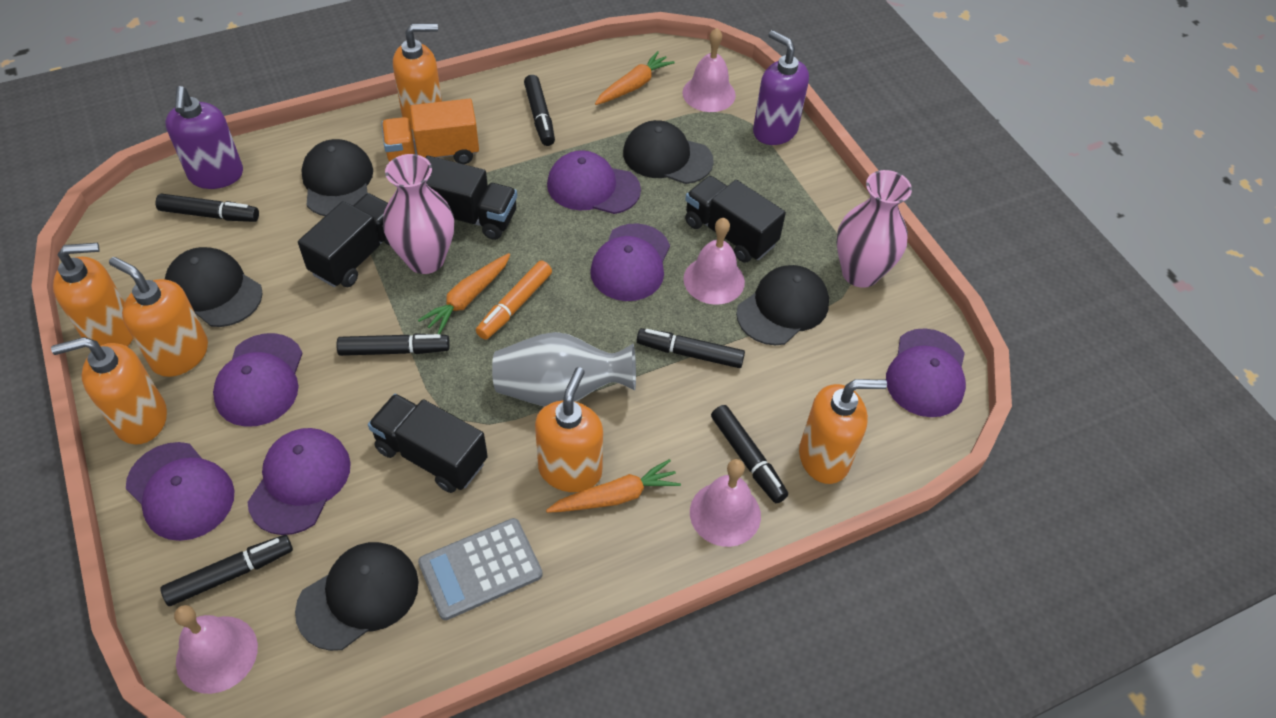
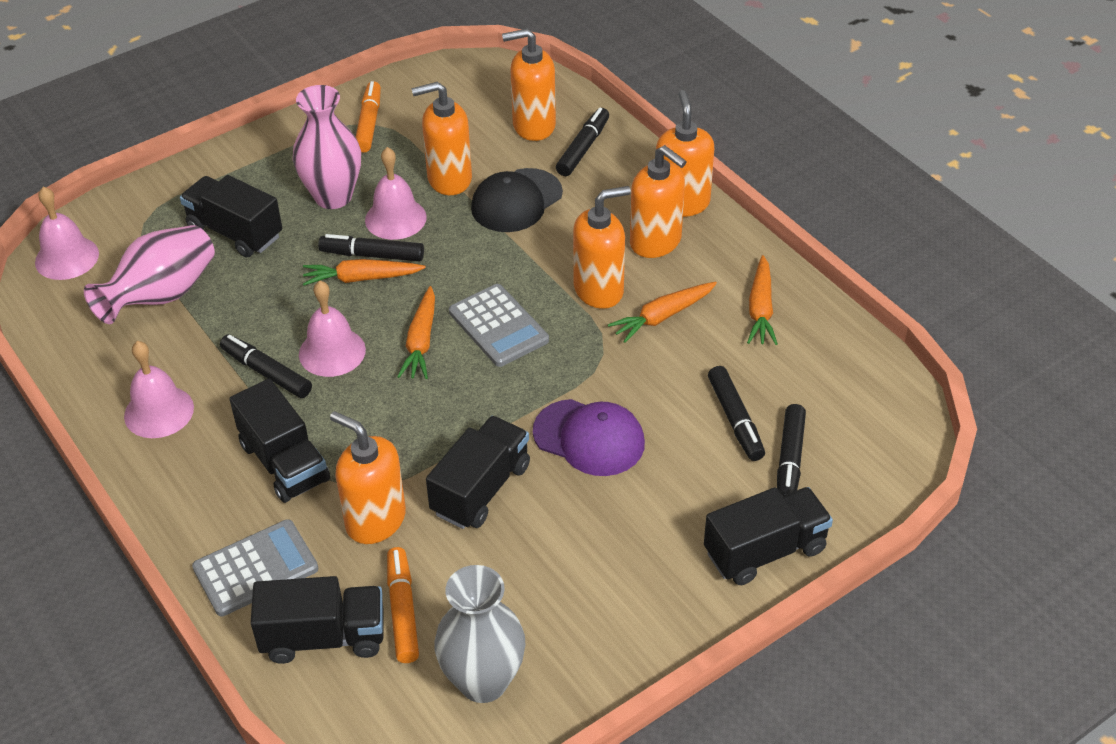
black cap: [165,247,263,327] [295,542,419,651] [301,139,373,216] [623,120,714,184] [736,265,829,345] = 5 -> [471,168,563,232] = 1
black marker: [155,194,259,222] [160,535,293,606] [336,333,450,356] [524,75,555,146] [637,328,745,368] [711,405,788,503] = 6 -> [220,334,312,398] [318,234,424,261] [556,108,609,176] [708,366,765,461] [777,404,806,496] = 5
black truck: [298,193,390,287] [368,394,488,493] [425,156,517,240] [685,176,786,263] = 4 -> [180,175,282,258] [229,379,330,503] [251,576,384,664] [426,416,530,529] [704,487,833,585] = 5
grey calculator: [418,518,543,620] = 1 -> [192,519,318,616] [449,284,549,367] = 2
orange carrot: [418,253,510,334] [546,459,681,513] [595,51,675,105] = 3 -> [303,259,426,286] [397,286,435,379] [608,282,717,343] [747,255,778,345] = 4
orange marker: [476,261,552,340] = 1 -> [356,81,381,153] [387,547,419,663] = 2
orange truck: [382,99,479,164] = 1 -> none = 0
purple cap: [126,442,235,541] [213,333,303,427] [247,428,351,535] [547,150,641,214] [590,223,670,301] [886,328,966,417] = 6 -> [533,399,645,476] = 1
purple soap dispenser: [165,86,243,189] [753,30,809,145] = 2 -> none = 0

